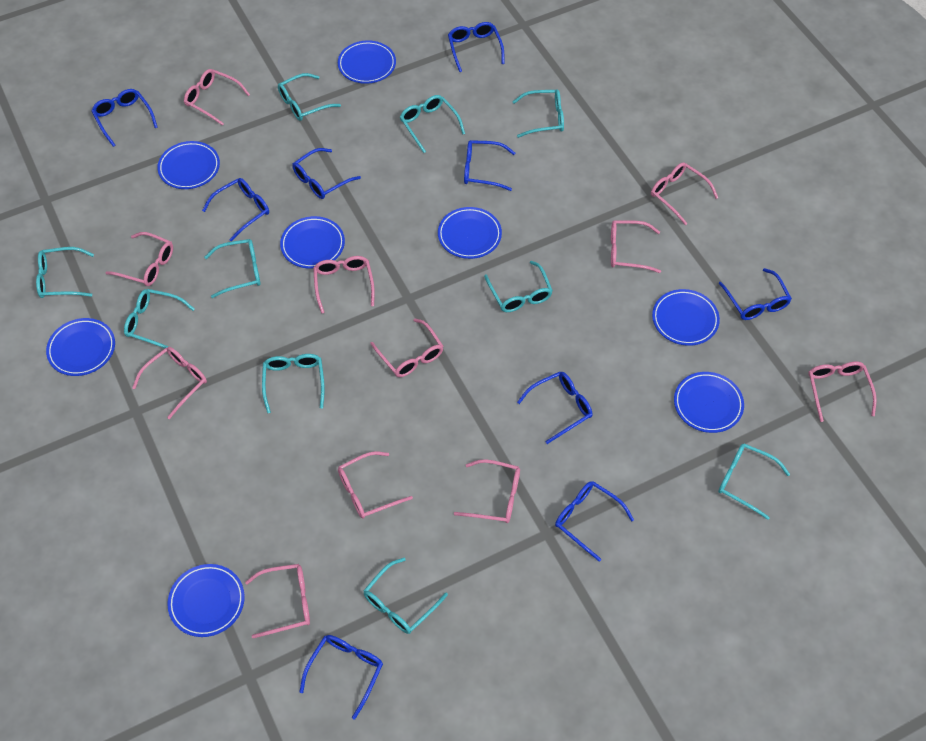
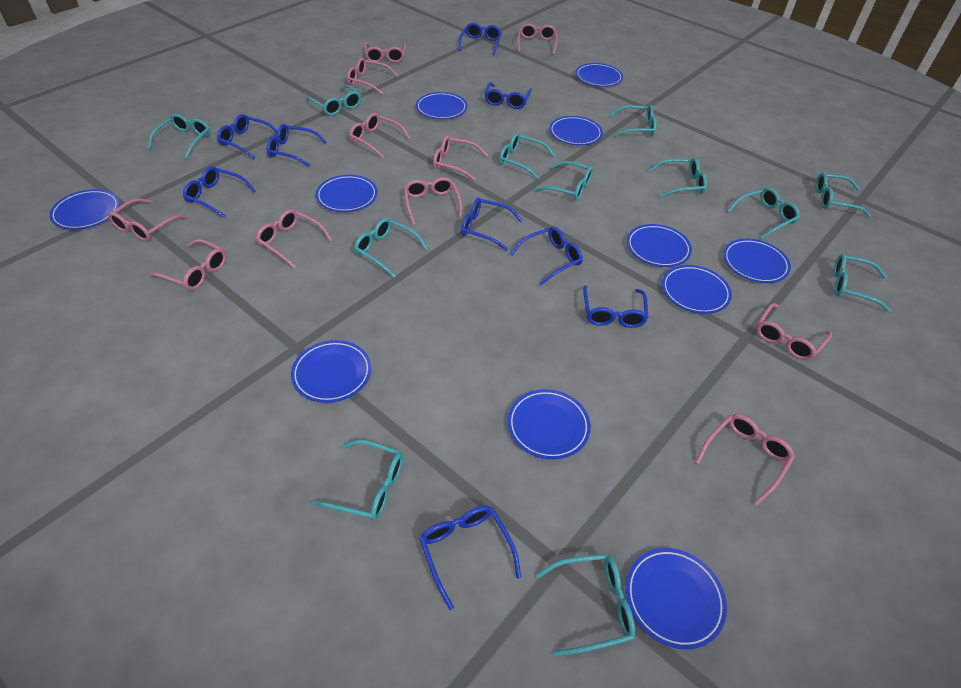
blue plate: [46,318,115,376] [157,141,220,189] [167,564,245,637] [280,216,345,269] [338,40,396,84] [438,207,502,259] [652,289,720,346] [674,372,744,433] = 8 -> [49,189,120,230] [291,340,371,403] [316,175,377,212] [416,92,467,119] [508,389,591,459] [549,116,603,145] [576,63,623,87] [626,548,727,649] [627,224,692,267] [662,265,732,314] [723,238,791,283] = 11
turquoise glasses: [36,247,94,298] [124,289,195,349] [204,239,261,298] [262,354,325,413] [278,73,341,121] [363,558,448,634] [400,95,465,153] [484,261,553,312] [512,90,564,138] [718,444,790,520] = 10 -> [148,114,211,159] [306,85,361,116] [312,440,403,520] [354,218,428,278] [499,133,555,179] [534,161,593,201] [536,554,635,657] [609,105,656,137] [649,158,707,198] [727,188,800,239] [816,172,871,217] [834,254,891,312] = 12

